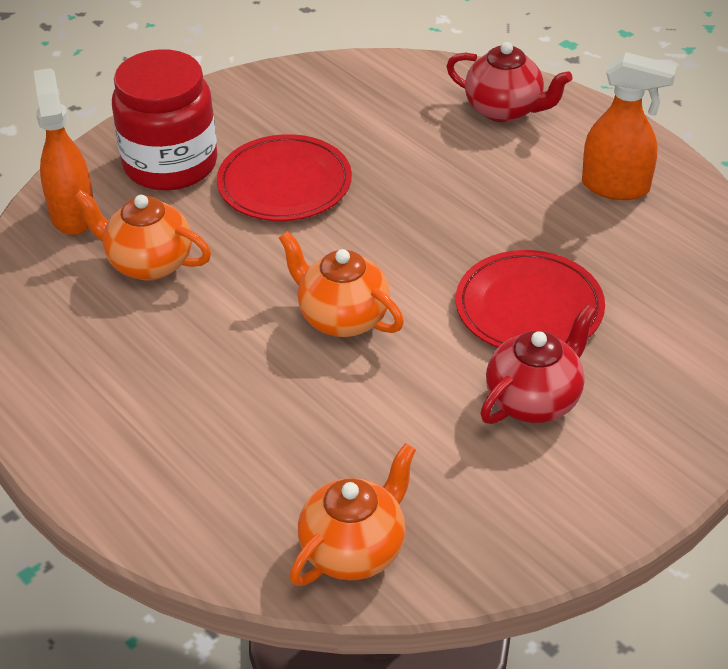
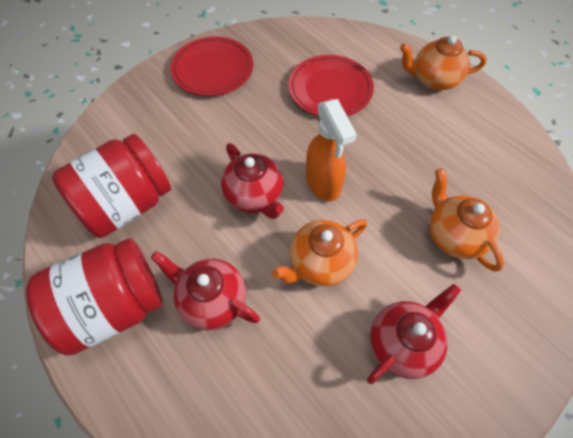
orange spray bottle: [34,68,93,235] [582,52,677,200] = 2 -> [306,99,357,202] = 1
red jar: [112,49,218,191] = 1 -> [26,238,163,355] [52,134,171,238] = 2
red teapot: [446,42,572,122] [480,304,597,424] = 2 -> [151,251,260,330] [221,143,284,219] [367,284,461,384] = 3

